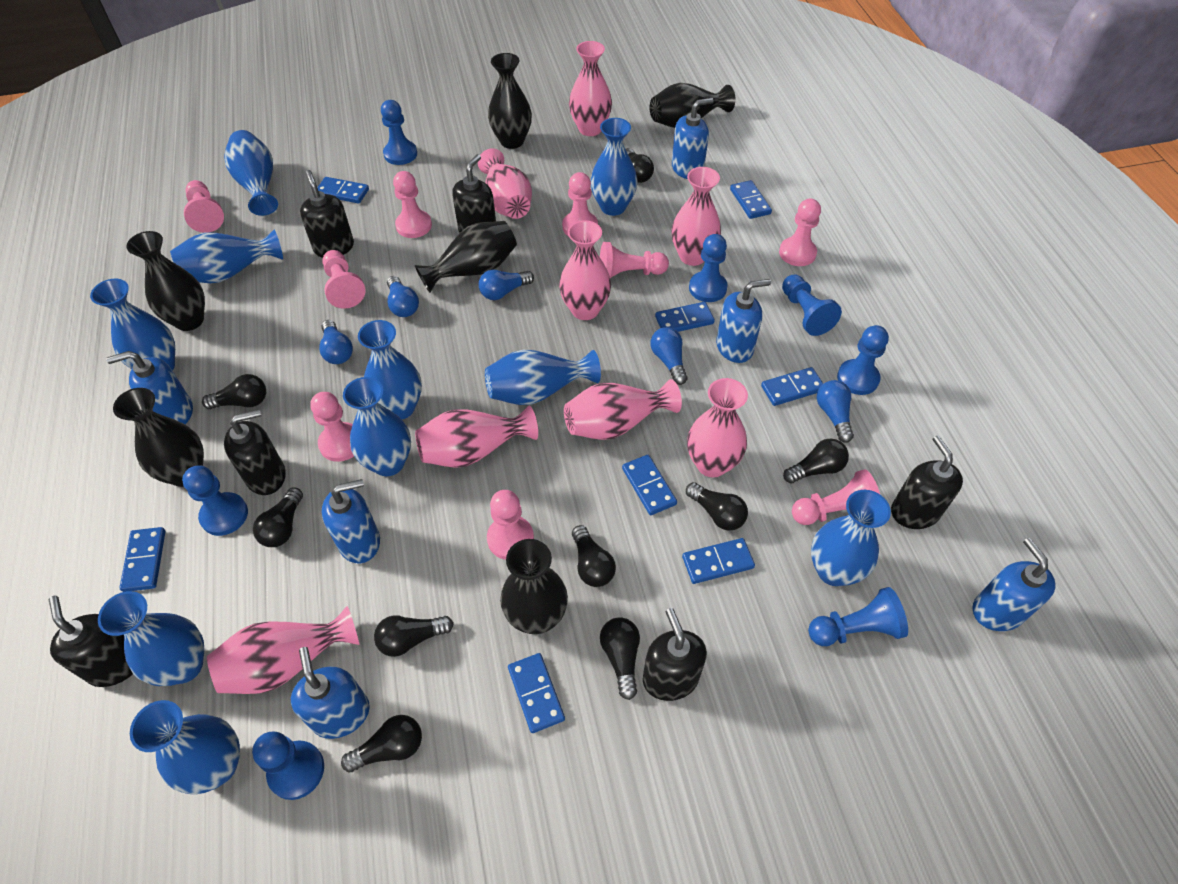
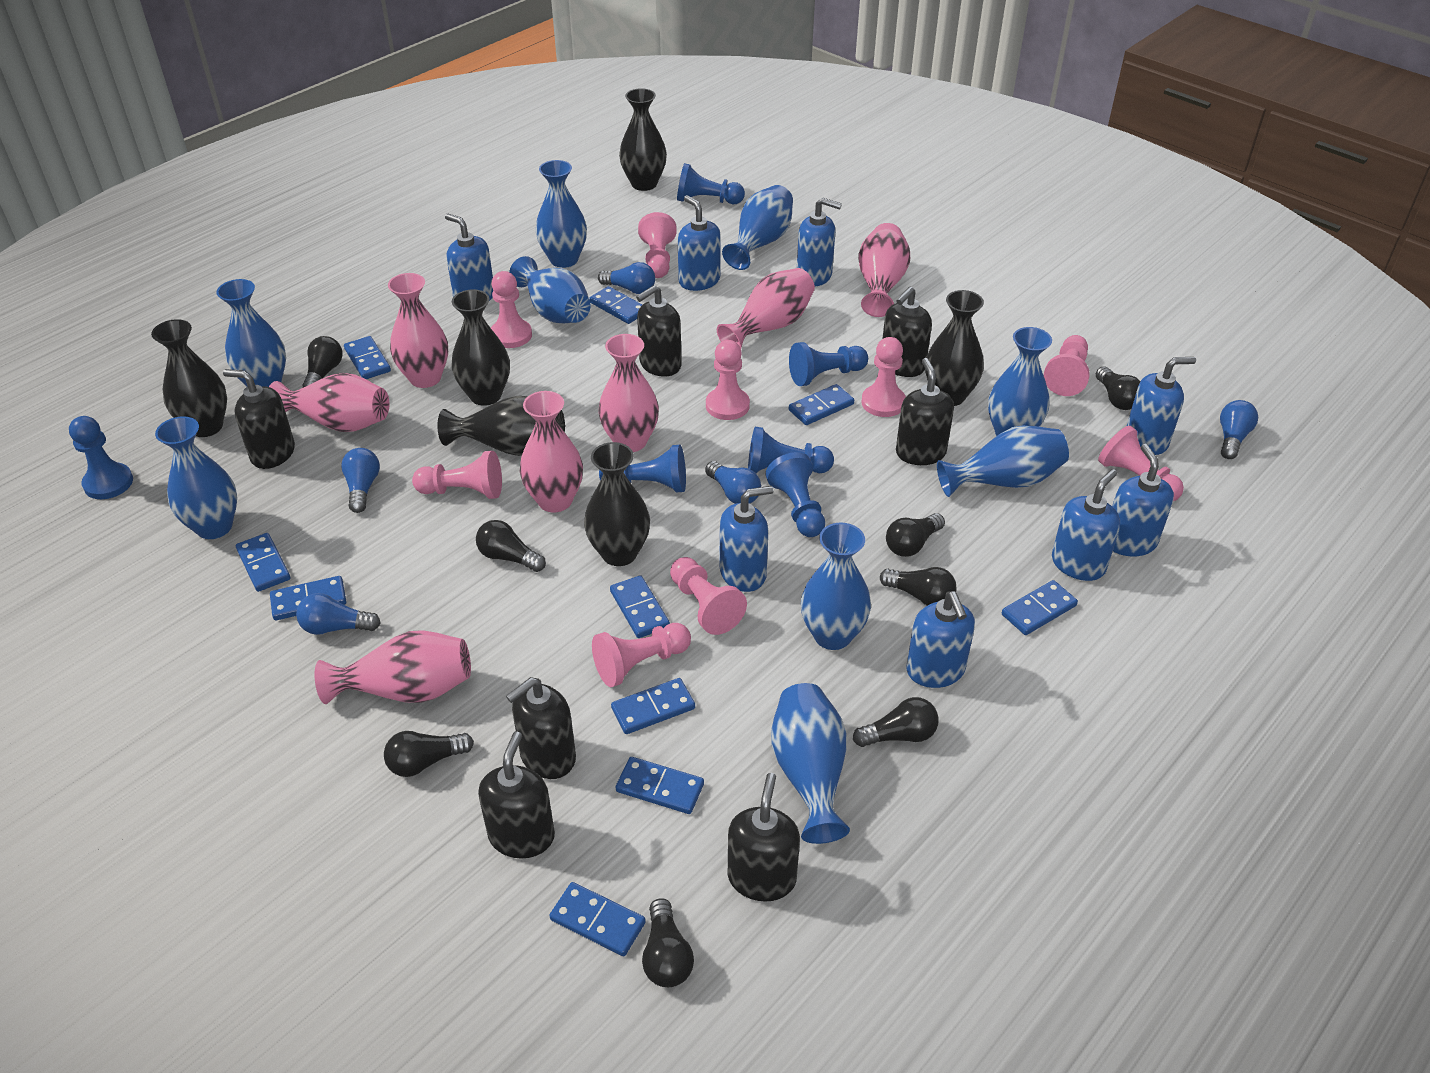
black light bulb: [202,374,266,409] [253,487,303,547] [341,715,422,773] [374,615,454,657] [572,525,616,587] [600,617,640,700] [626,148,654,183] [686,482,748,531] [783,439,849,483] = 9 -> [303,336,342,387] [384,731,474,777] [476,520,546,572] [642,898,694,987] [853,697,939,747] [880,567,957,605] [886,513,945,557] [1096,367,1140,410] = 8
black soap dispenser: [49,596,133,687] [224,409,286,495] [300,170,354,258] [452,154,496,232] [643,608,707,701] [891,435,963,529] = 6 -> [223,369,295,469] [478,731,555,859] [506,677,576,779] [636,285,682,377] [728,773,800,902] [882,287,932,377] [896,358,954,465] = 7
blue domino: [119,527,166,592] [317,177,369,204] [508,653,565,733] [622,455,677,515] [655,302,715,332] [682,538,755,584] [730,180,772,219] [761,367,823,406] = 8 -> [236,533,290,592] [270,576,346,620] [344,336,391,379] [549,882,646,956] [590,286,643,324] [610,575,670,638] [611,678,695,734] [616,757,704,814] [789,384,854,425] [1002,580,1078,635] = 10
blue pawn: [182,465,248,536] [252,732,324,800] [381,100,417,165] [689,234,728,302] [782,274,842,336] [808,587,908,646] [837,325,889,395] = 7 -> [69,416,133,499] [599,445,686,493] [677,163,745,204] [748,427,834,473] [766,452,825,537] [789,342,868,386] = 6
blue soap dispenser: [106,351,193,424] [291,647,370,739] [322,479,380,563] [672,98,714,179] [716,279,771,363] [973,538,1056,631] = 6 -> [445,214,493,301] [678,195,721,291] [720,486,773,592] [797,198,842,286] [906,591,975,688] [1052,469,1120,581] [1112,444,1174,557] [1127,357,1196,455] = 8
blue vase: [90,279,175,371] [98,591,204,686] [130,700,240,794] [170,230,283,283] [224,130,278,216] [343,377,411,476] [358,320,422,419] [485,350,601,405] [591,118,637,216] [811,490,891,586] = 10 -> [155,416,237,539] [216,279,286,387] [509,256,591,323] [536,160,587,268] [722,185,793,270] [771,683,850,844] [801,523,871,650] [937,425,1069,497] [988,327,1052,436] = 9
pink vase: [207,606,359,694] [415,406,538,468] [478,148,532,219] [559,220,611,320] [564,379,682,440] [569,41,612,136] [671,167,721,266] [687,378,748,477] = 8 -> [269,373,389,432] [314,630,471,704] [388,273,448,388] [520,391,583,512] [599,334,659,452] [717,268,815,348] [858,223,910,317] = 7

